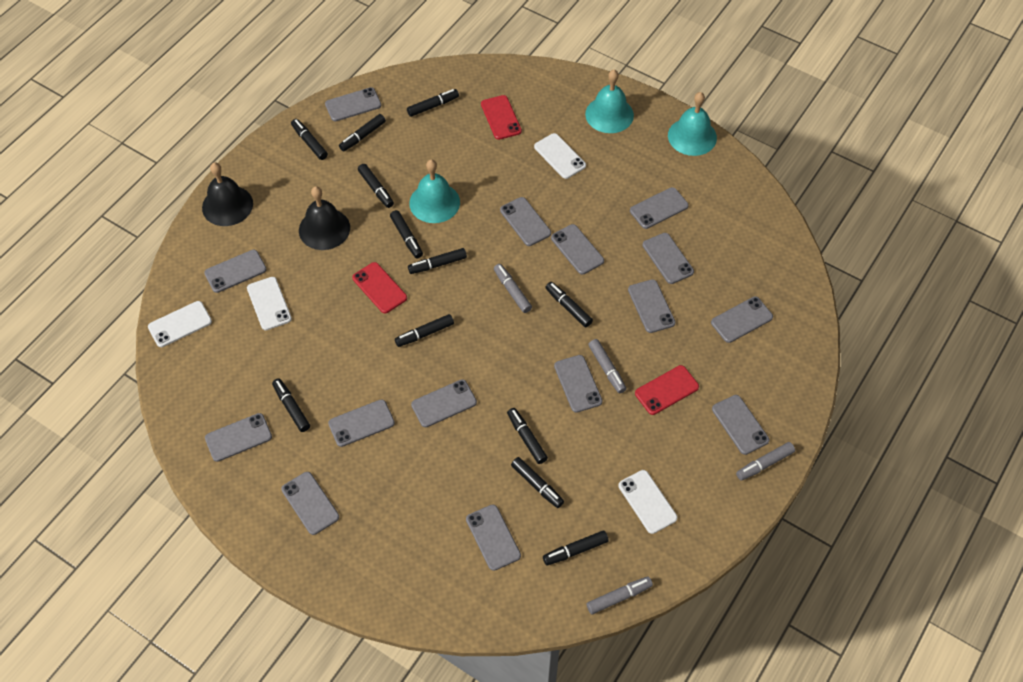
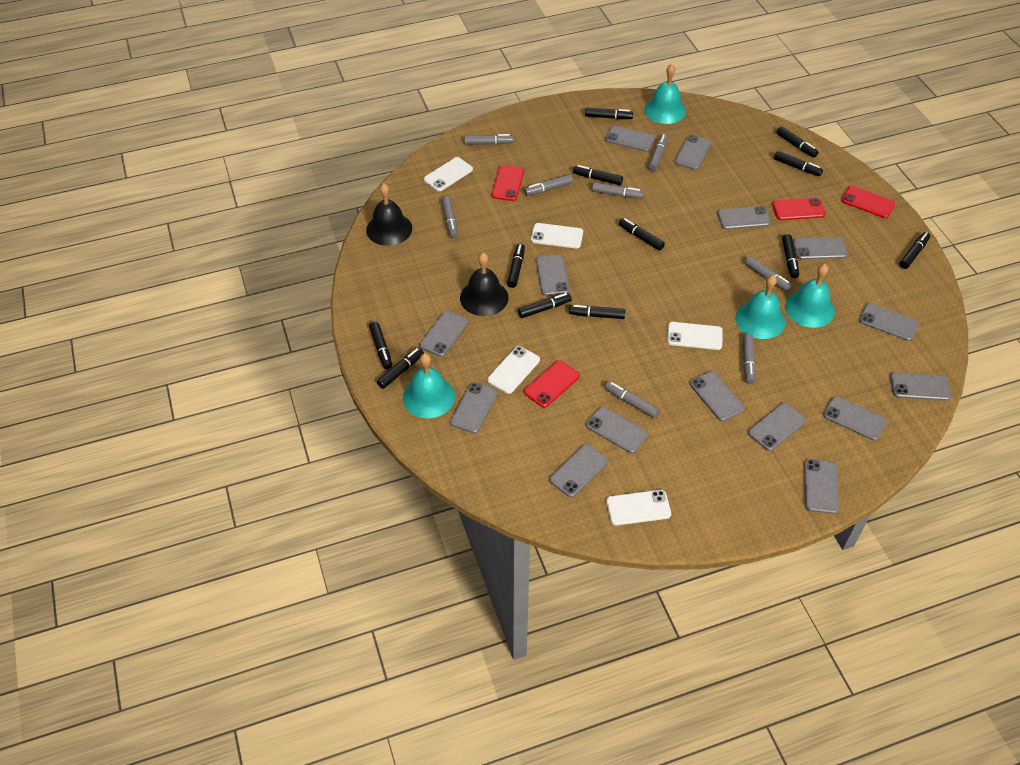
grey marker: [494,264,532,313] [586,576,653,614] [588,339,626,393] [736,442,795,481] = 4 -> [442,197,458,238] [464,134,513,145] [524,174,573,196] [592,182,643,199] [605,381,659,418] [648,134,668,171] [743,333,756,384] [745,256,793,292] = 8
red phone: [352,262,407,314] [481,95,522,140] [635,365,699,415] = 3 -> [492,165,524,201] [524,360,580,408] [772,198,826,220] [841,186,895,218] = 4
turquoise bell: [409,159,460,223] [585,70,634,133] [668,92,717,156] = 3 -> [403,353,455,418] [644,64,686,124] [735,275,785,339] [785,264,835,328] = 4
white phone: [148,301,212,347] [247,277,292,330] [534,133,586,179] [618,470,677,534] = 4 -> [424,157,473,191] [487,346,540,394] [531,223,583,249] [606,490,671,525] [667,322,723,350] = 5

